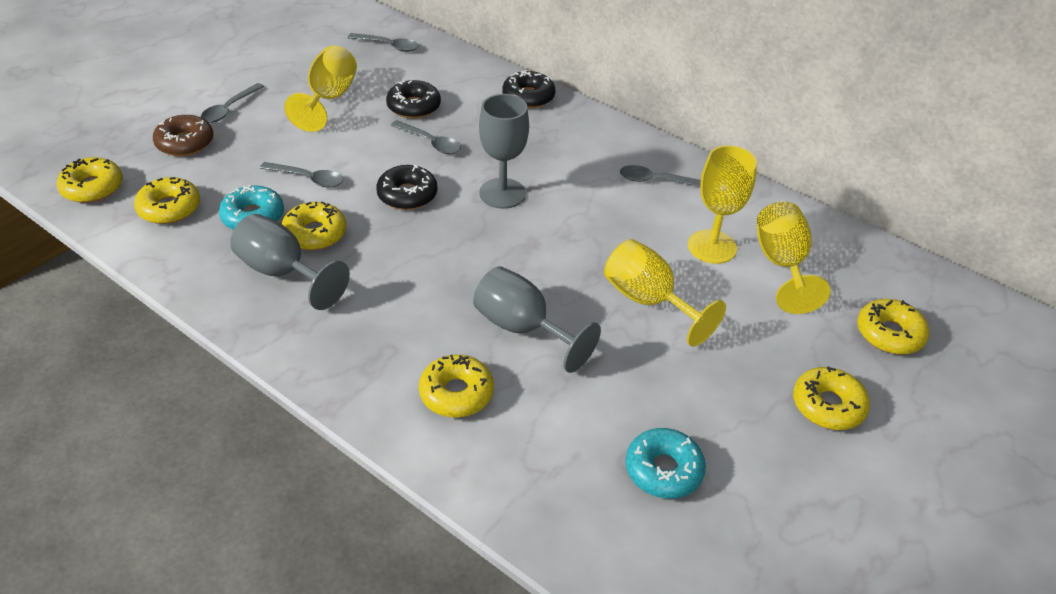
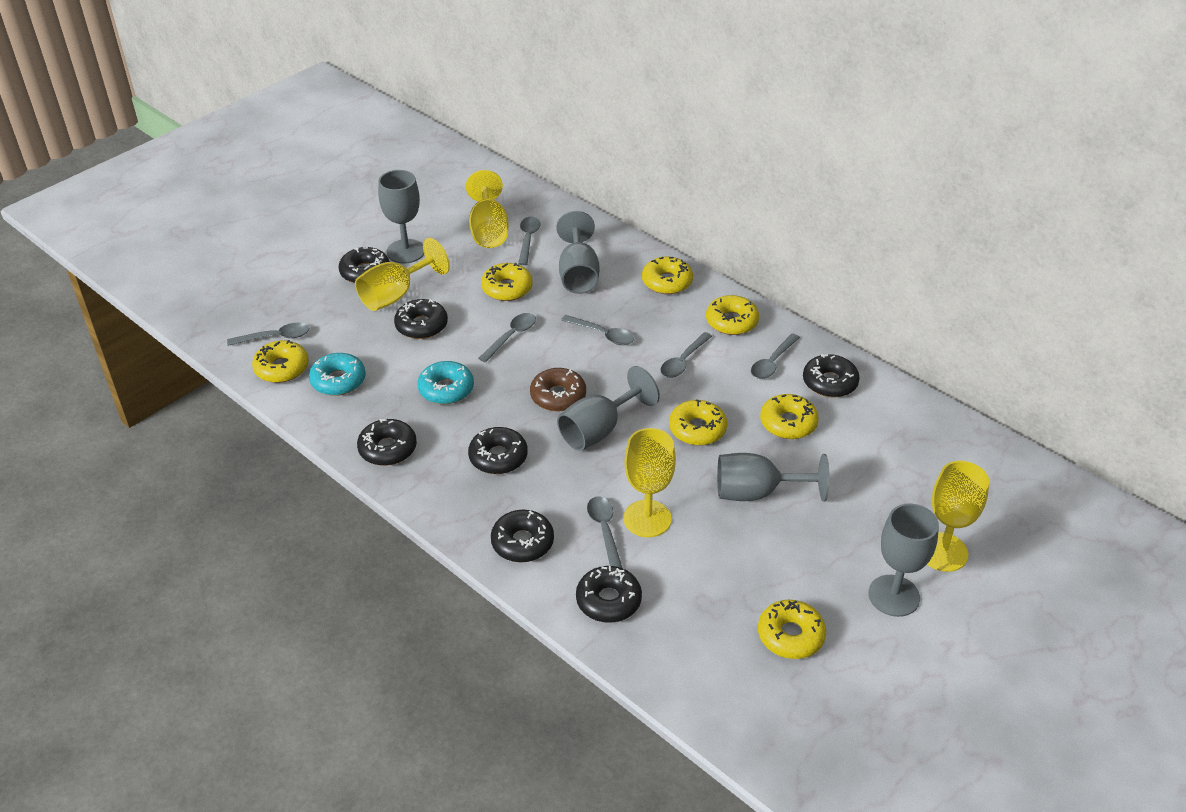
black donut: [376,165,437,210] [386,80,441,119] [502,70,555,108] = 3 -> [339,247,390,283] [357,419,417,466] [394,299,448,339] [468,427,528,474] [491,510,554,562] [576,566,642,623] [803,354,860,397] = 7
grey goblet: [230,214,350,310] [473,266,601,373] [479,94,529,209] = 3 -> [378,170,424,263] [556,211,599,294] [557,366,660,451] [717,453,830,502] [868,504,939,617] = 5
grey spoon: [201,83,264,123] [260,162,344,188] [348,33,419,52] [391,120,461,154] [620,165,701,187] = 5 -> [227,323,309,346] [478,313,536,363] [518,216,540,265] [561,315,634,345] [587,497,622,568] [660,332,712,378] [751,333,800,379] = 7
yellow donut: [56,157,123,203] [134,177,200,224] [282,201,346,250] [419,355,494,418] [793,366,870,430] [857,299,929,354] = 6 -> [252,340,309,383] [481,263,533,301] [642,257,693,294] [669,399,727,445] [706,295,759,335] [758,600,826,659] [760,394,819,439] = 7

